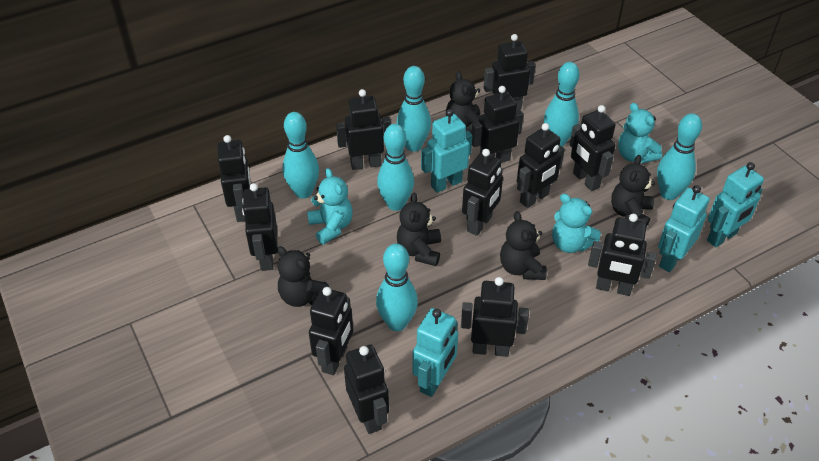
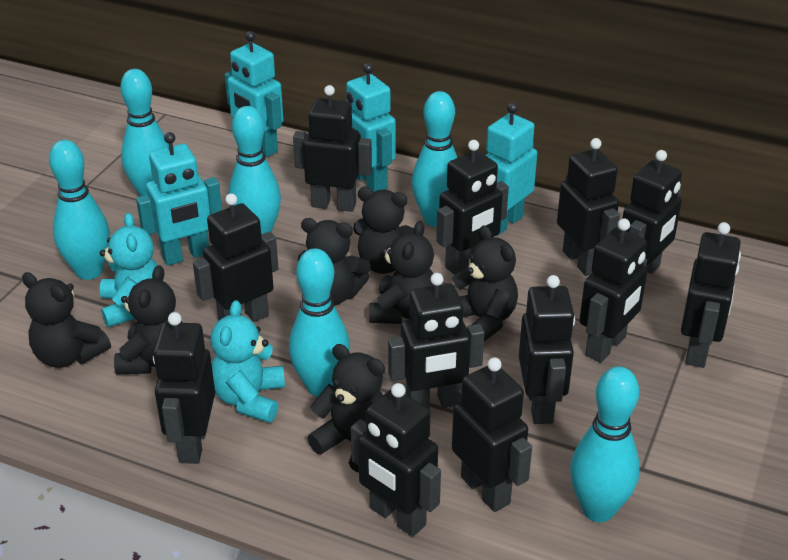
black teddy bear: [277,246,330,307] [397,193,441,266] [446,71,480,133] [500,211,547,280] [611,155,655,227] = 5 -> [22,272,111,368] [114,265,183,374] [298,218,371,306] [307,344,385,472] [353,187,423,274] [369,221,435,324] [452,225,518,342] = 7
turquoise teddy bear: [307,168,353,245] [552,194,601,253] [618,103,662,163] = 3 -> [100,213,158,327] [210,300,285,423] = 2

